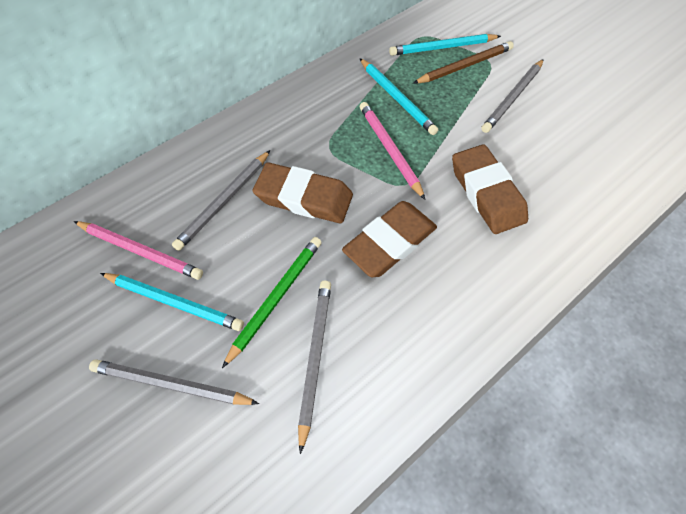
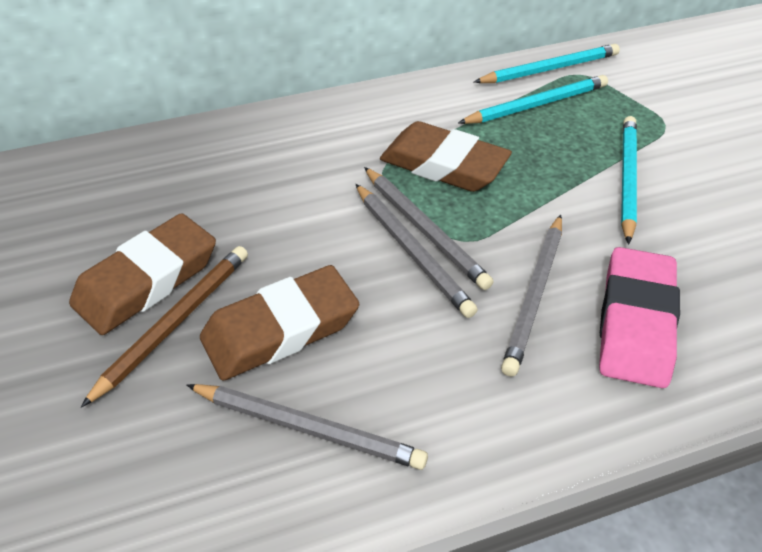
green pencil: [222,237,322,368] = 1 -> none = 0
pink eraser: none = 0 -> [599,247,680,388] = 1
pink pencil: [74,221,203,280] [360,102,426,200] = 2 -> none = 0

